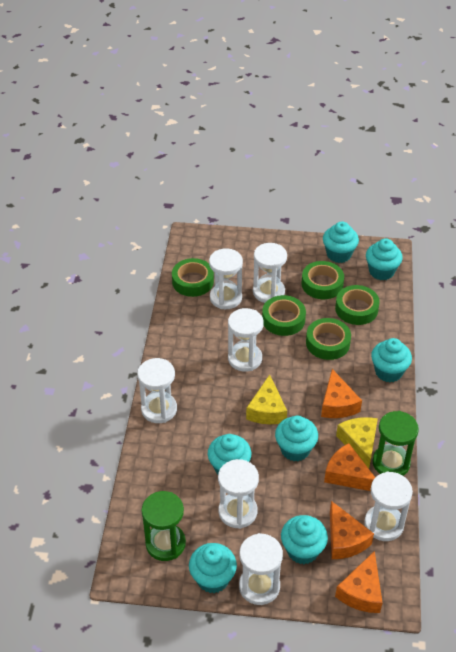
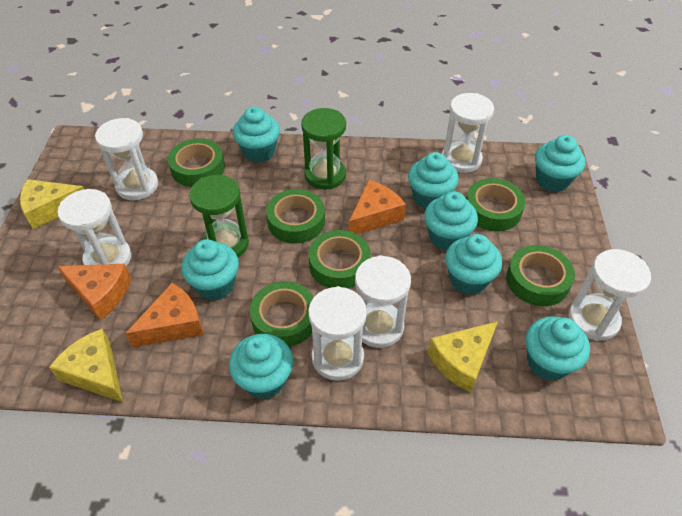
green tape: [172,258,214,297] [262,295,306,336] [302,261,344,299] [306,318,351,360] [335,285,380,325] = 5 -> [168,139,225,187] [250,281,314,347] [266,189,325,244] [309,230,371,288] [466,178,526,231] [506,245,575,306] = 6
orange cheese: [321,369,362,418] [324,443,375,491] [330,501,374,559] [335,551,383,613] = 4 -> [57,264,131,320] [125,283,203,348] [349,180,406,234] = 3
turquoise cupcake: [189,543,237,593] [208,434,251,475] [275,416,318,461] [281,515,328,564] [323,221,359,263] [366,238,403,280] [371,338,412,382] = 7 -> [181,239,239,301] [229,334,293,399] [233,107,280,163] [408,152,459,209] [424,191,478,251] [445,234,502,295] [526,316,590,381] [535,135,585,192] = 8
white hourglass: [137,358,177,423] [209,248,243,309] [218,459,259,529] [228,308,264,372] [239,533,283,605] [253,243,287,303] [364,472,413,541] = 7 -> [58,189,131,266] [95,118,158,200] [308,286,367,381] [355,255,411,348] [442,93,494,173] [569,249,651,341] = 6
yellow cheese: [246,375,287,424] [336,417,378,468] = 2 -> [20,179,84,229] [49,329,123,402] [428,321,498,393] = 3

